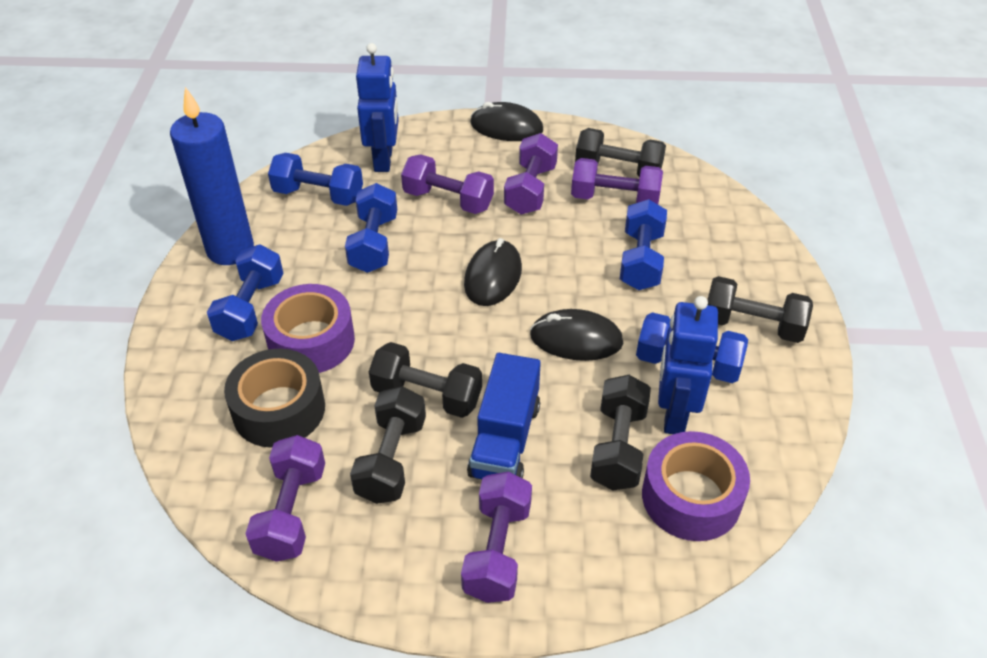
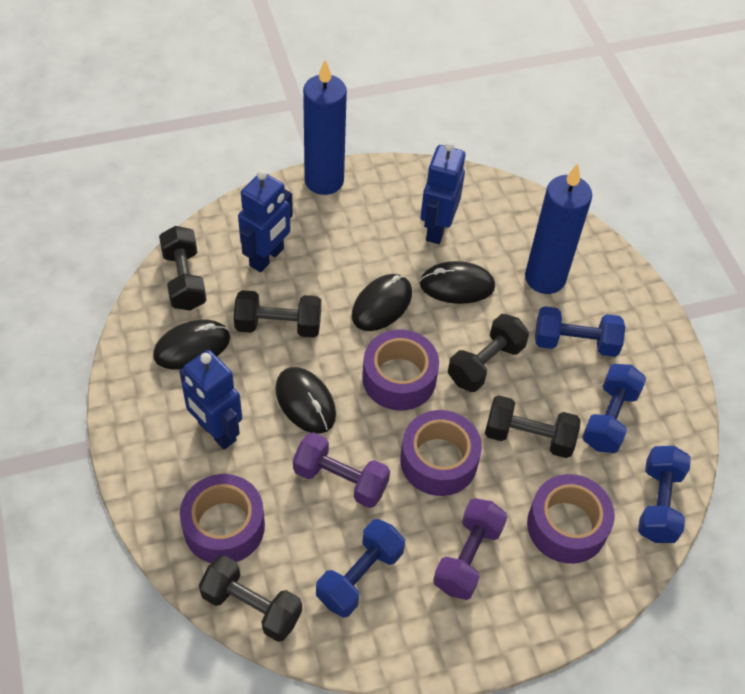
black mouse: [464,238,522,306] [470,102,543,141] [530,309,623,361] = 3 -> [153,319,230,370] [275,367,336,434] [352,274,412,331] [419,261,495,304] = 4
black tape: [224,349,325,448] = 1 -> none = 0
blue candle: [170,87,254,265] = 1 -> [303,60,347,195] [525,163,592,294] = 2
blue dumbbell: [207,244,283,341] [268,153,363,206] [345,183,397,273] [620,199,667,290] [636,312,748,383] = 5 -> [316,519,405,617] [535,306,625,357] [582,364,646,453] [638,446,691,543] = 4
blue robot: [356,43,399,172] [658,296,718,434] = 2 -> [179,350,242,449] [238,170,293,272] [420,141,465,244] = 3
blue truck: [467,353,541,479] = 1 -> none = 0
purple dumbbell: [245,435,325,562] [401,154,494,214] [461,472,532,603] [504,133,558,215] [571,158,663,204] = 5 -> [293,432,390,508] [433,498,507,600] = 2
purple tape: [261,284,355,373] [642,431,750,541] = 2 -> [180,474,265,563] [362,329,439,411] [400,410,482,496] [527,474,615,564] = 4

